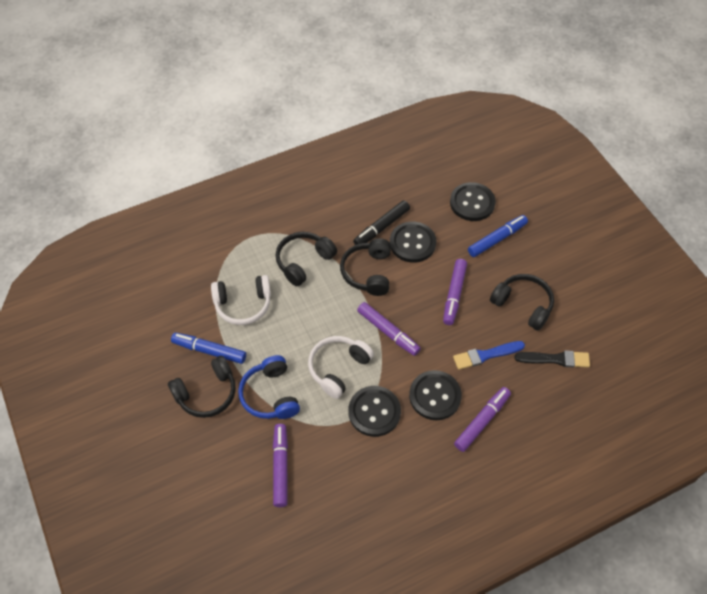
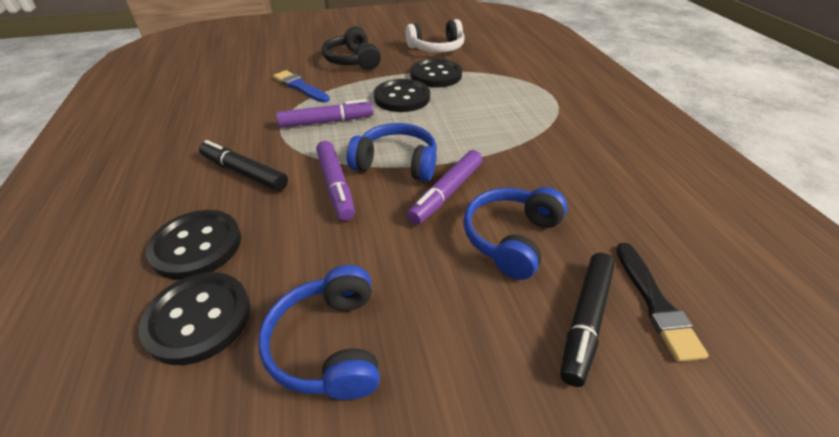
black headphones: [168,356,236,418] [275,232,337,286] [340,238,391,296] [490,274,554,331] = 4 -> [322,26,381,70] = 1
black marker: [353,200,410,245] = 1 -> [199,140,288,191] [560,253,615,387] = 2
blue headphones: [238,355,300,419] = 1 -> [258,265,380,400] [347,123,437,181] [464,187,568,280] = 3
blue marker: [171,333,246,364] [468,215,528,257] = 2 -> none = 0
purple marker: [273,424,288,507] [357,302,421,356] [443,259,467,325] [454,387,511,452] = 4 -> [276,99,374,128] [316,141,355,221] [407,150,482,225] = 3
white headphones: [211,275,271,325] [308,336,374,399] = 2 -> [406,19,465,53] = 1

